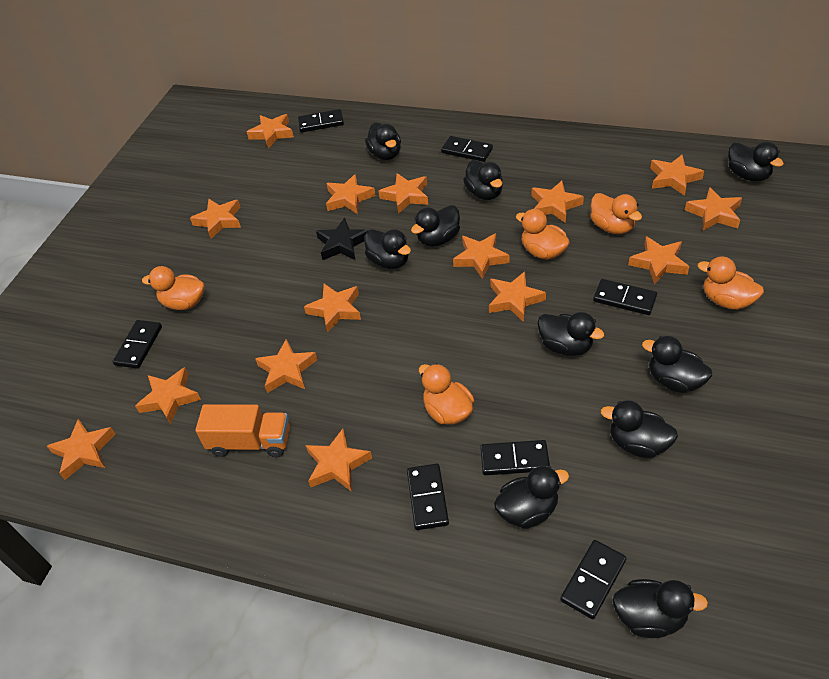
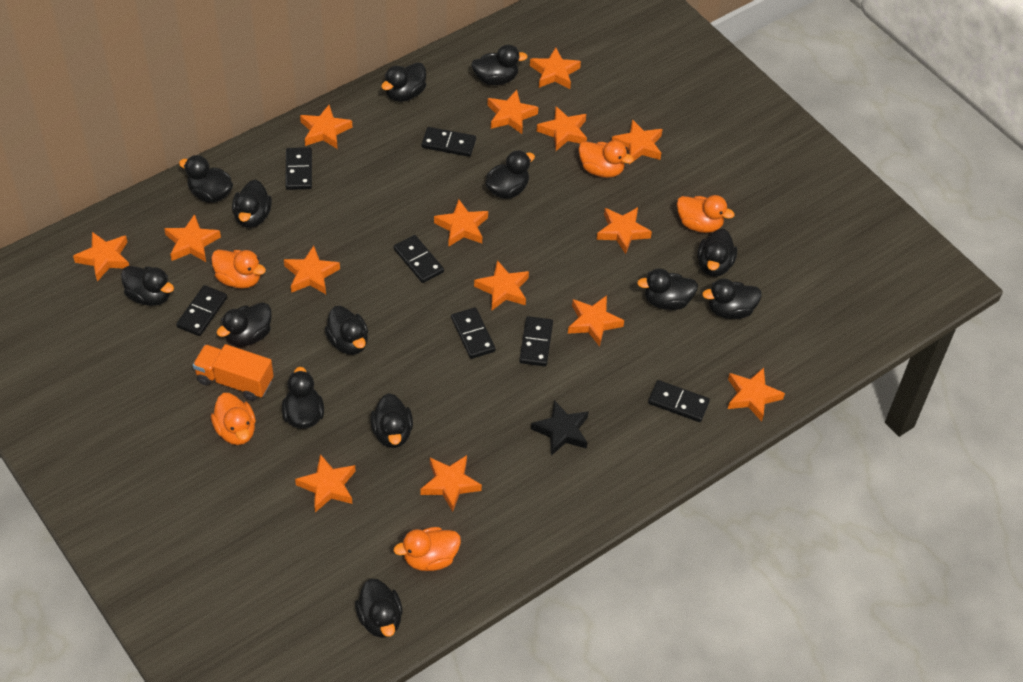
black duck: [364,229,411,269] [365,122,401,160] [411,205,460,247] [463,160,503,200] [494,466,569,529] [537,312,604,356] [601,400,678,458] [612,579,708,638] [642,336,712,393] [728,142,784,182] = 10 -> [121,266,174,306] [179,155,233,203] [216,302,272,347] [232,180,272,228] [282,367,324,429] [325,306,368,355] [355,579,403,638] [370,393,413,448] [381,62,426,102] [471,45,528,85] [485,150,535,199] [637,268,698,310] [697,229,737,277] [702,278,762,319] = 14

